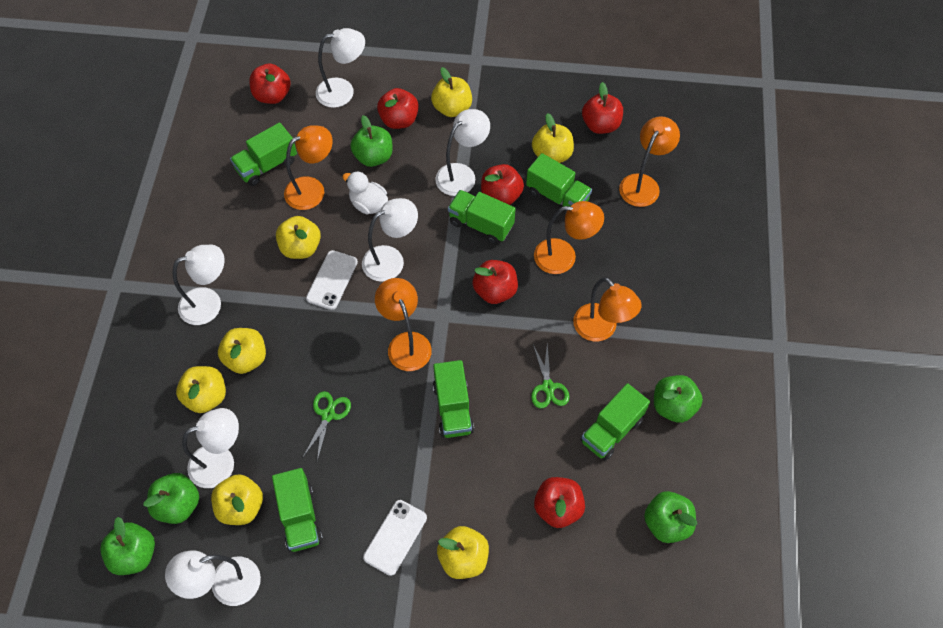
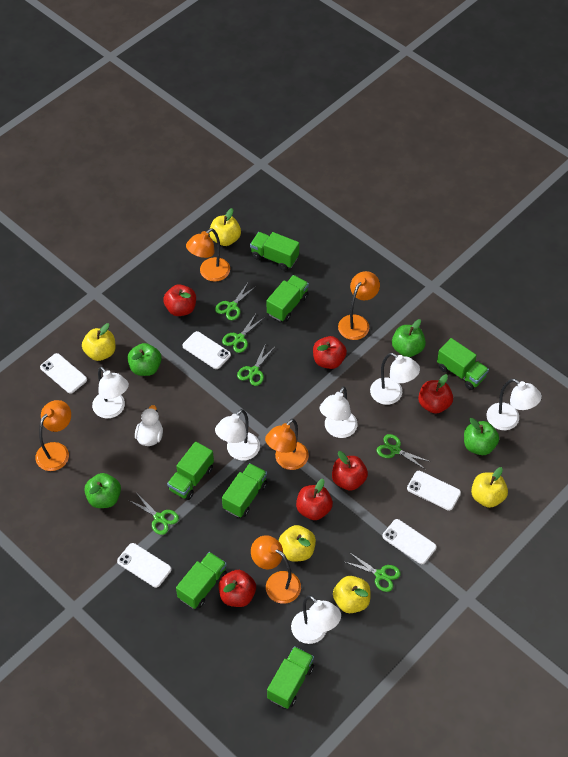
green apple: [100,517,155,575] [143,473,199,524] [350,115,393,167] [644,491,697,543] [654,375,703,423] = 5 -> [84,473,121,508] [127,343,162,376] [392,319,426,357] [464,418,499,455] = 4
green scissors: [303,391,351,461] [531,343,569,409] = 2 -> [129,494,179,535] [215,283,256,320] [222,314,265,353] [237,343,275,386] [345,552,401,592] [377,434,431,470] = 6
green truck: [230,123,297,186] [272,468,323,552] [433,360,474,438] [448,190,515,244] [526,153,592,215] [580,383,650,461] = 6 -> [167,441,214,500] [176,552,227,609] [222,463,267,517] [250,232,299,270] [267,275,309,322] [267,646,314,709] [437,338,489,390] = 7
white phone: [306,250,358,310] [363,500,427,576] = 2 -> [40,353,87,394] [117,543,172,588] [182,331,231,369] [382,519,437,564] [407,471,461,511] = 5
yellow apple: [176,366,226,413] [211,474,263,525] [218,328,266,374] [276,216,321,259] [431,67,472,117] [437,526,489,579] [532,113,574,163] = 7 -> [82,323,116,361] [209,208,241,246] [279,525,316,562] [333,576,371,613] [471,467,508,508] = 5

